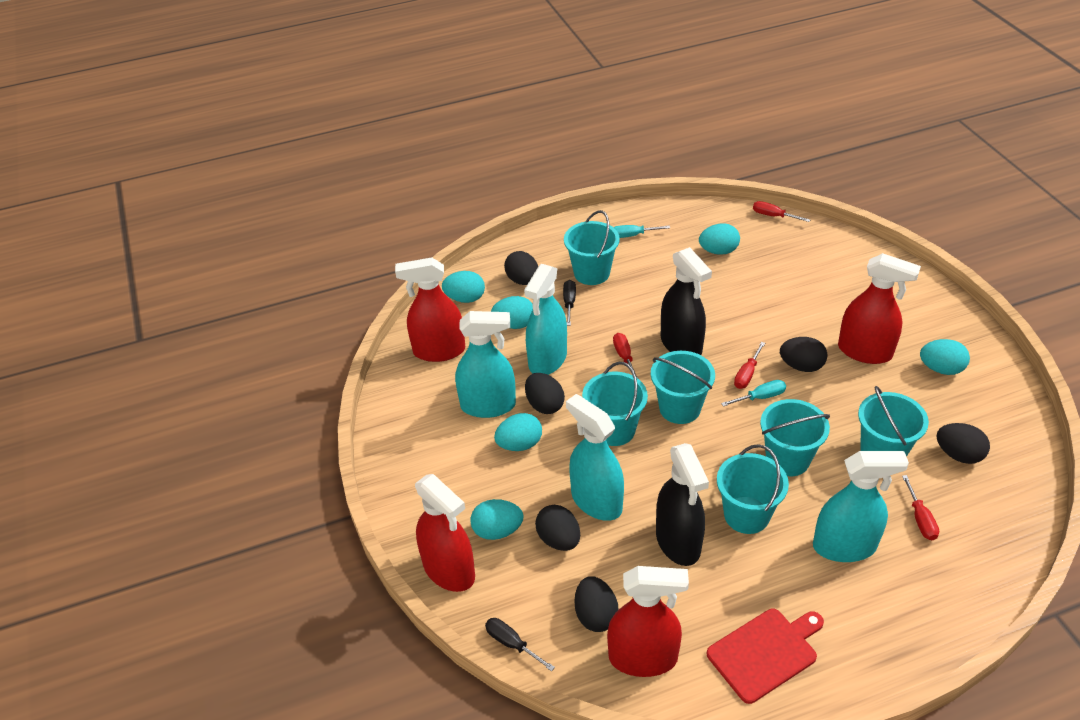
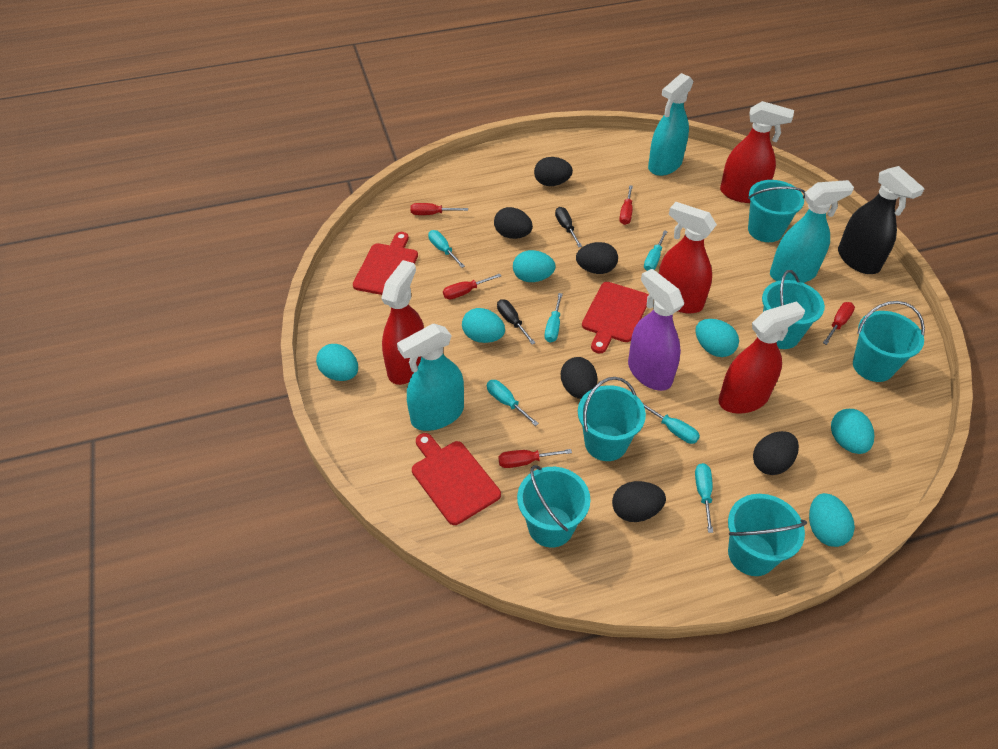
black spray bottle: [656,443,709,566] [661,247,712,355] = 2 -> [838,166,925,274] = 1
purple spray bottle: none = 0 -> [628,269,684,391] = 1
red cutting board: [707,609,824,704] = 1 -> [353,232,418,295] [412,433,501,525] [582,282,648,353] = 3
red screwdriver: [613,333,639,379] [734,342,765,389] [753,201,810,222] [902,475,939,540] = 4 -> [410,203,468,215] [443,274,501,299] [498,449,572,468] [619,185,633,225] [823,302,855,345] = 5
turquoise screwdriver: [614,225,670,238] [721,380,786,407] = 2 -> [428,230,465,268] [487,380,539,426] [545,293,563,342] [642,402,700,444] [644,230,668,271] [695,463,713,533] = 6
turquoise spray bottle: [455,311,516,418] [524,264,567,375] [566,394,624,521] [813,451,909,562] = 4 -> [397,324,464,431] [648,73,694,176] [770,180,854,283] = 3

